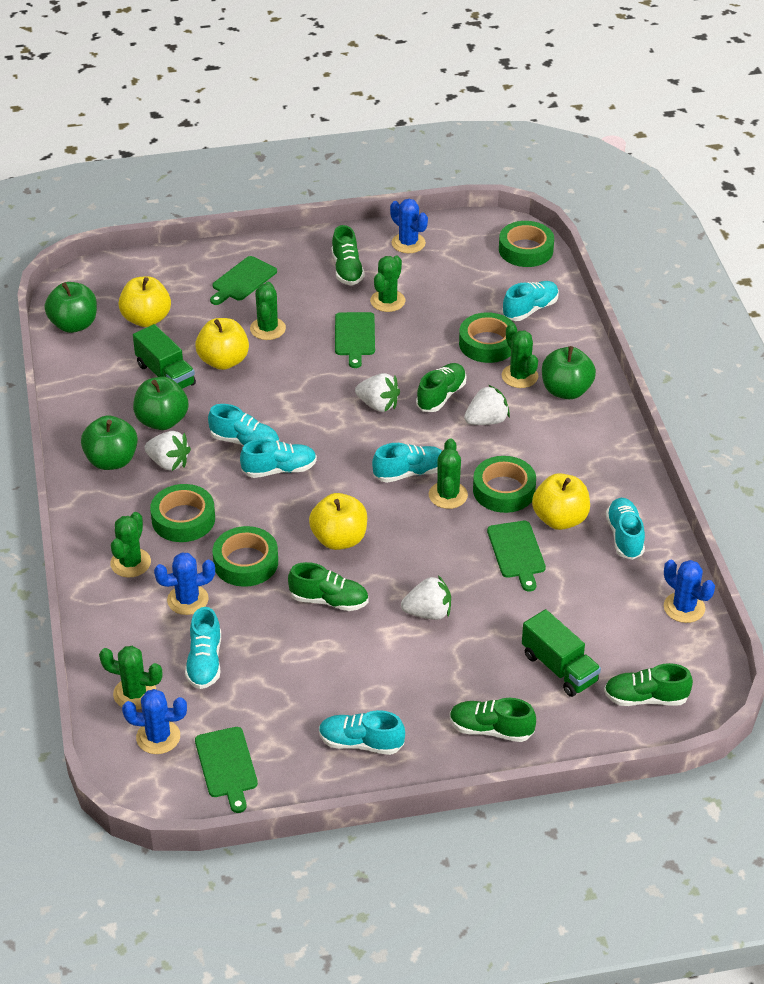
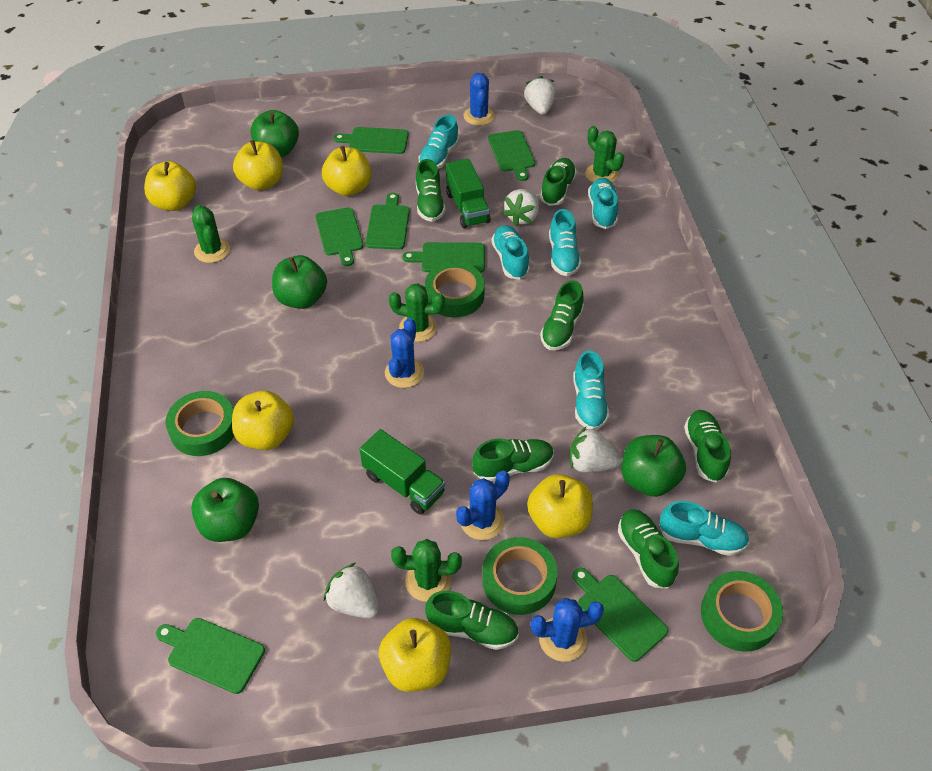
green cactus: [99,646,163,710] [110,512,151,578] [250,282,286,340] [370,256,405,312] [429,439,468,509] [502,323,538,388] = 6 -> [192,205,230,263] [389,283,445,342] [391,539,462,602] [585,126,624,183] = 4
green cutting board: [195,727,258,813] [210,256,277,305] [335,312,375,368] [487,521,546,592] = 4 -> [156,618,265,694] [315,207,363,266] [334,127,409,154] [365,193,410,250] [402,242,485,273] [488,130,535,181] [572,568,668,662] = 7
green shoe: [288,562,369,611] [332,225,365,286] [416,363,466,412] [450,698,536,742] [604,663,693,706] = 5 -> [416,159,446,222] [425,591,519,650] [472,439,554,481] [540,158,577,206] [540,280,584,350] [618,509,679,589] [684,410,731,483] = 7
green tape: [150,484,215,542] [213,526,278,587] [459,312,516,363] [473,456,536,513] [499,221,554,267] = 5 -> [166,391,234,456] [425,262,485,317] [482,537,558,615] [701,571,783,652] = 4
turquoise shoe: [185,607,221,689] [208,404,279,446] [240,439,317,478] [319,710,405,755] [372,443,442,483] [502,281,559,321] [606,498,645,560] = 7 -> [419,115,459,169] [492,225,530,280] [549,209,581,276] [573,350,609,430] [588,178,618,229] [659,501,749,556] = 6
yellow apple: [118,276,171,327] [195,318,249,370] [309,493,367,550] [532,473,590,530] = 4 -> [144,161,196,211] [232,391,294,450] [233,140,283,190] [322,146,371,196] [379,618,451,692] [527,474,593,538] = 6

